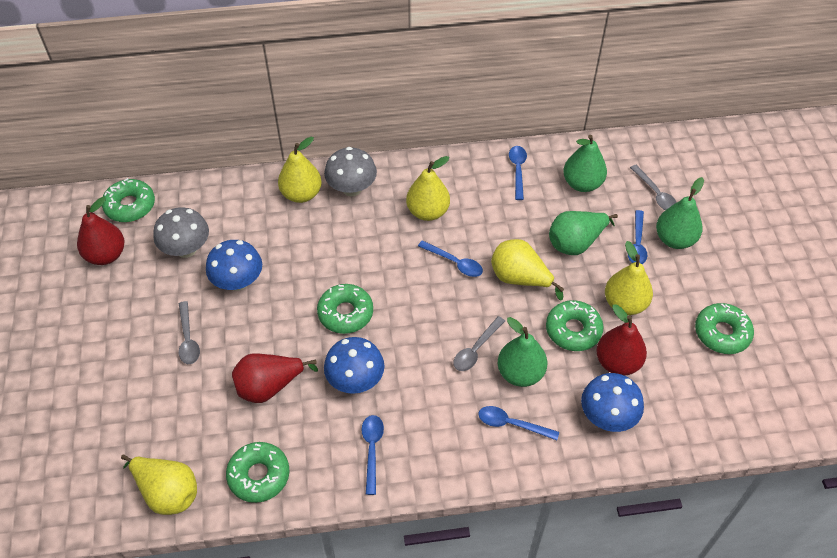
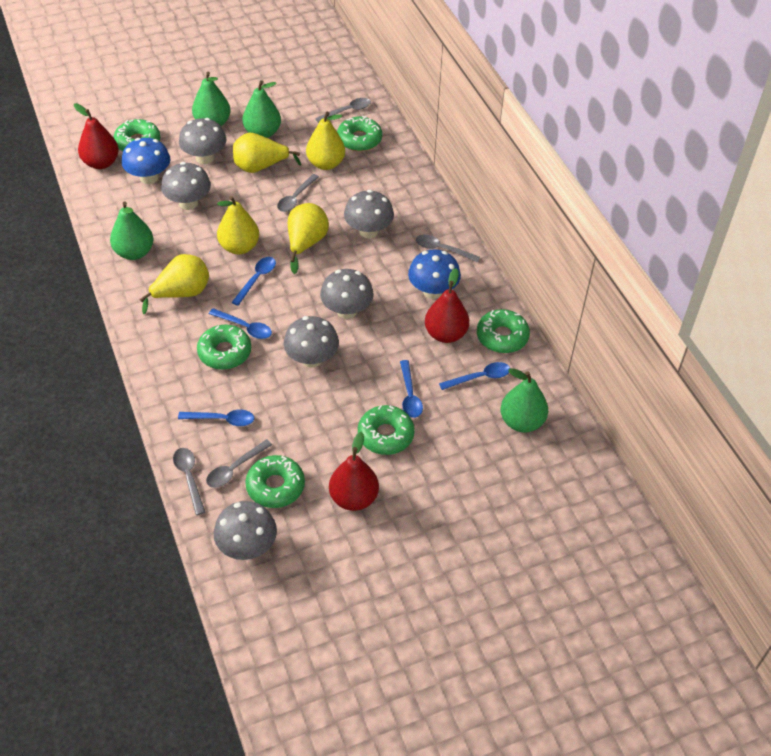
blue mushroom: [206,240,262,291] [324,337,384,394] [581,373,644,432] = 3 -> [122,138,171,184] [408,249,461,299] = 2
green donut: [102,178,155,222] [226,442,289,503] [317,284,373,334] [546,300,604,351] [695,303,754,354] = 5 -> [113,119,160,151] [197,325,251,370] [245,455,305,508] [337,116,382,151] [358,405,415,455] [477,309,530,353] = 6
grey mushroom: [153,207,209,258] [324,147,377,196] = 2 -> [161,162,211,210] [179,118,226,164] [214,501,277,560] [283,316,339,368] [320,269,374,319] [344,190,394,238] = 6
grey spoon: [179,301,200,364] [453,316,505,371] [630,165,677,210] = 3 -> [173,448,205,515] [206,439,272,488] [277,174,319,212] [315,98,371,123] [416,234,480,262] = 5

